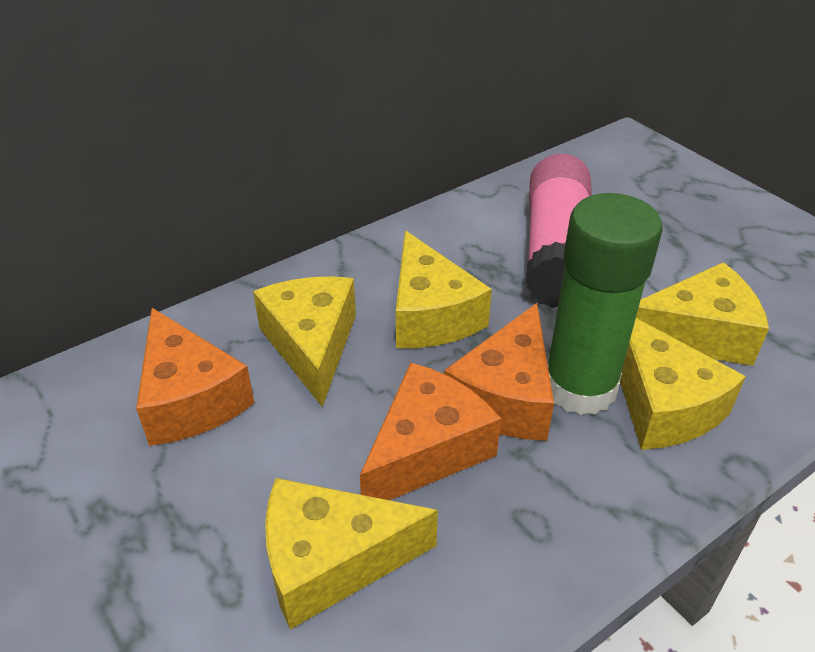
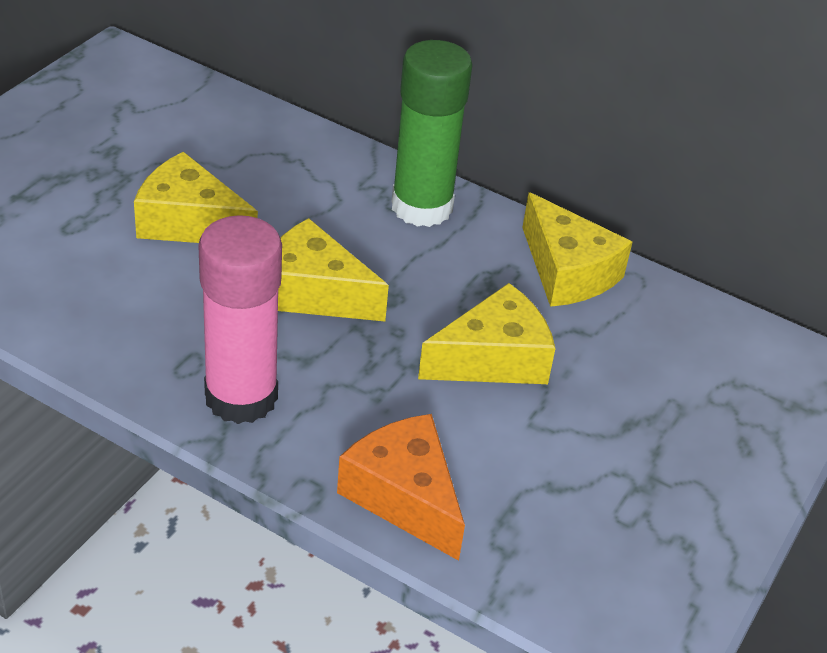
orange cheese: [136,308,254,446] [360,362,501,500] [444,303,554,441] = 3 -> [337,414,465,561] = 1
yellow cheese: [253,276,356,407] [265,478,438,629] [396,231,492,348] [620,318,746,450] [636,262,769,366] = 5 -> [134,152,258,243] [278,218,389,321] [418,283,556,384] [522,192,632,307] = 4

